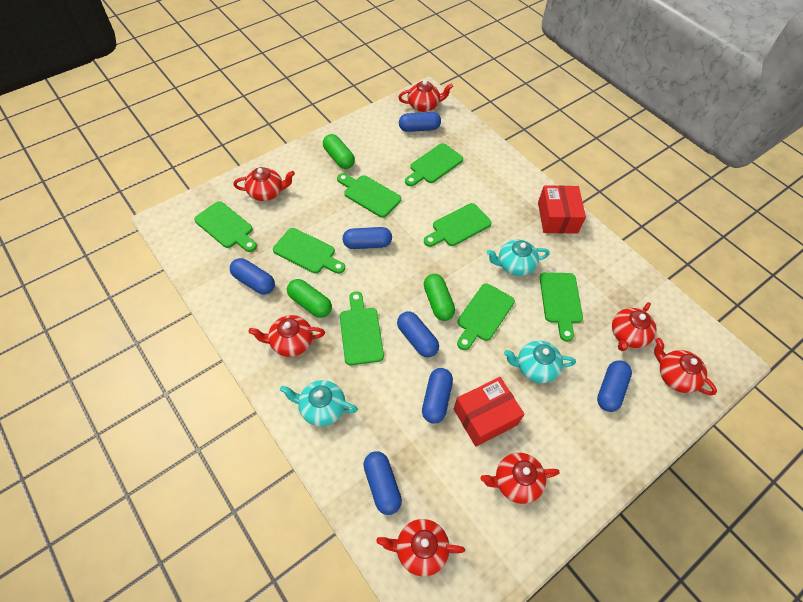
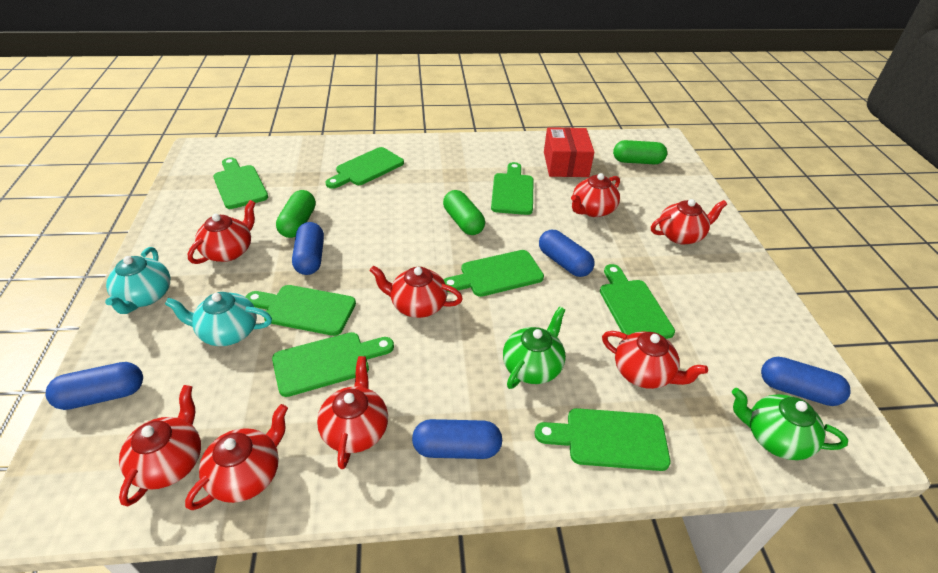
blue capsule: [230,258,275,295] [343,227,392,249] [363,451,402,515] [397,312,439,357] [399,112,441,132] [422,368,453,424] [597,360,632,412] = 7 -> [46,362,143,410] [292,222,324,275] [412,419,502,459] [539,230,595,277] [761,357,851,406] = 5
green teapot: none = 0 -> [503,307,566,389] [732,388,848,460] = 2
red box: [454,377,524,447] [538,185,586,234] = 2 -> [544,127,594,177] = 1
red teapot: [233,167,295,201] [249,315,325,357] [376,519,465,577] [398,80,453,112] [481,453,560,504] [612,302,657,351] [654,338,717,395] = 7 -> [119,385,201,507] [185,404,288,510] [188,200,255,264] [317,356,388,469] [370,266,463,318] [571,173,620,217] [602,331,708,389] [651,199,727,244] = 8
turquoise teapot: [280,380,358,426] [487,240,550,276] [504,341,576,383] = 3 -> [105,247,170,314] [165,292,272,346] = 2

